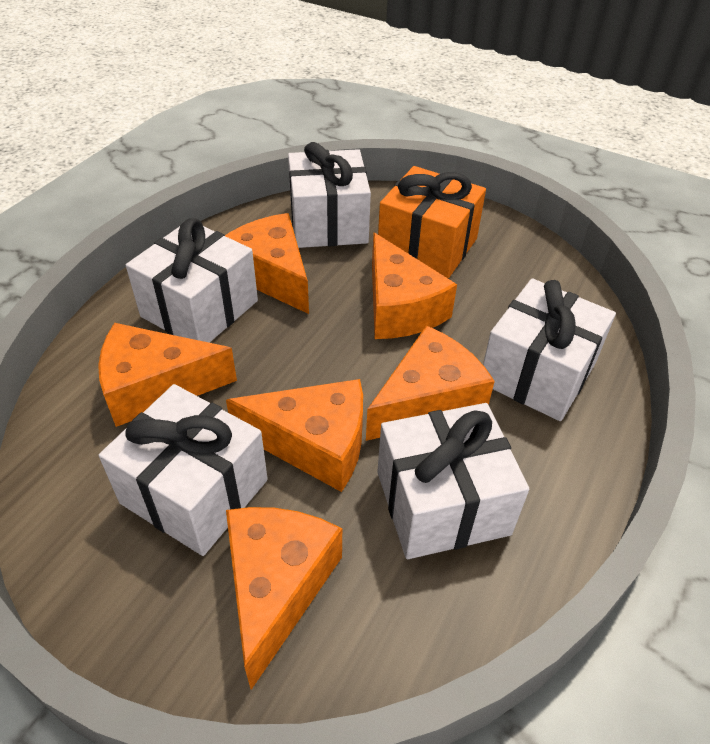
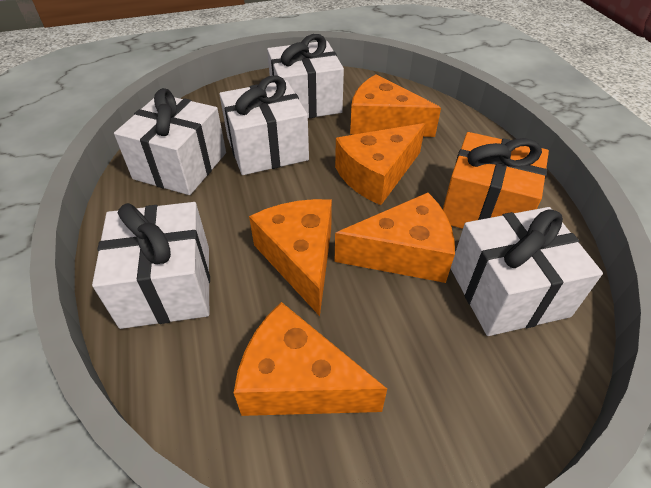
orange cheese: [98,323,237,427] [225,213,309,314] [226,379,363,492] [226,507,342,690] [366,325,495,441] [372,233,457,339] = 6 -> [234,302,387,416] [249,199,332,316] [335,123,425,205] [335,193,455,283] [350,74,441,137] = 5

